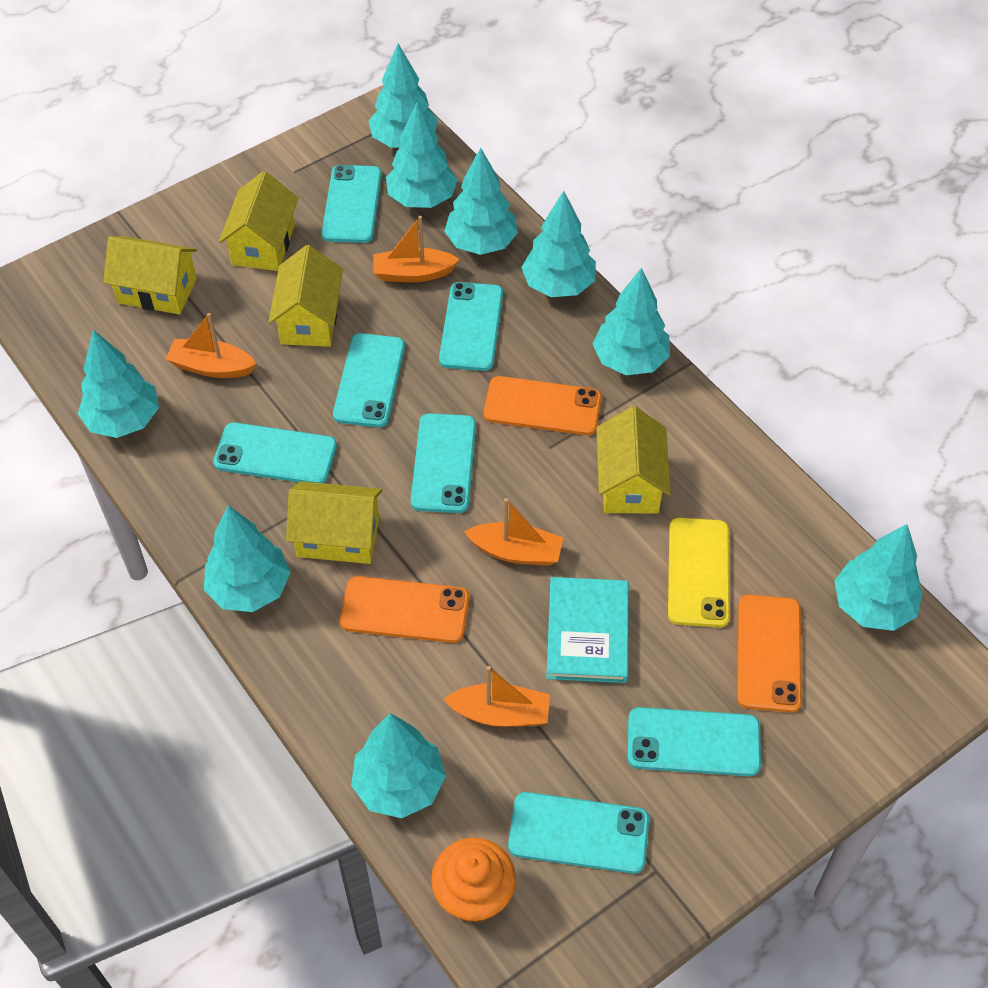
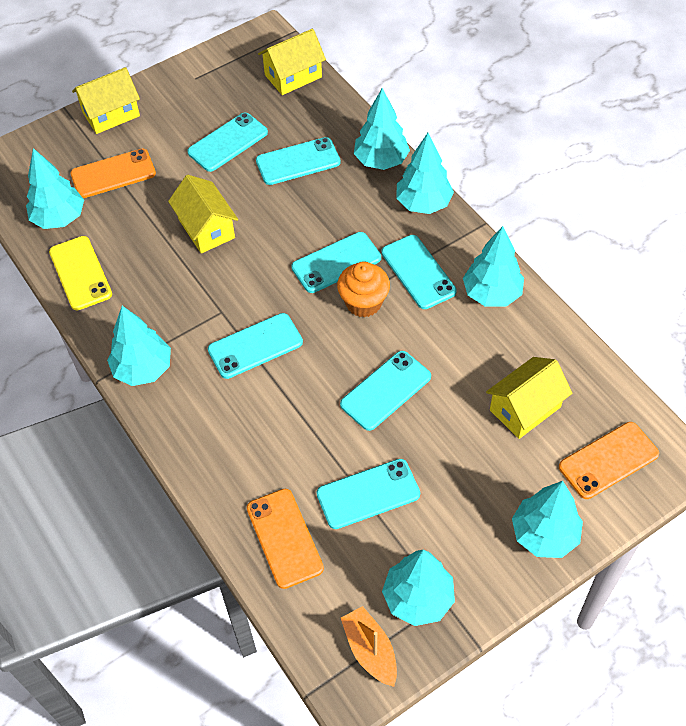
orange boat: [166,313,257,378] [373,216,460,282] [443,666,550,727] [464,498,564,566] = 4 -> [341,606,397,687] = 1
turquoise book: [546,577,629,683] = 1 -> none = 0
turquoise tree: [78,330,159,438] [204,506,291,612] [351,713,446,818] [369,43,438,148] [386,103,458,208] [444,147,518,255] [521,191,596,297] [593,268,670,375] [834,524,923,631] = 9 -> [26,148,84,229] [107,306,171,386] [354,88,410,170] [382,550,455,626] [396,133,454,214] [463,226,524,307] [512,481,583,558] = 7
yellow house: [103,236,197,314] [219,171,299,271] [269,245,343,347] [286,481,382,564] [596,406,671,514] = 5 -> [72,67,140,134] [168,175,238,253] [258,29,326,95] [486,357,572,439] = 4

